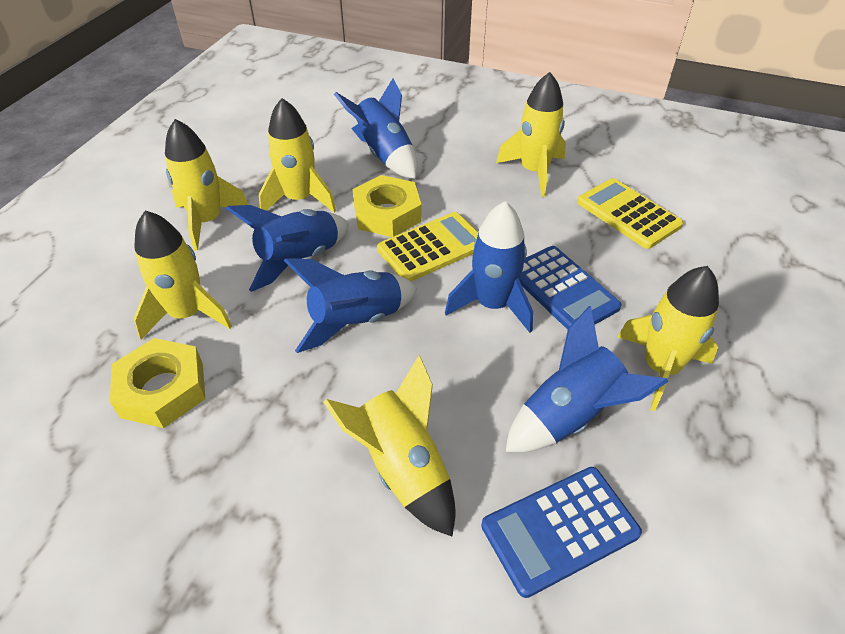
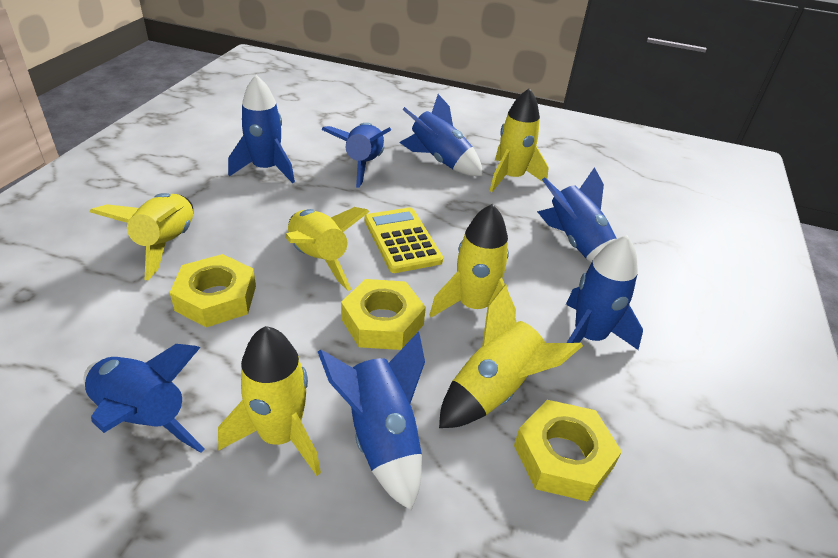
blue calculator: [481,467,642,598] [519,246,622,330] = 2 -> none = 0
blue rocket: [226,205,349,292] [284,258,417,353] [334,78,417,179] [445,201,533,333] [506,306,668,452] = 5 -> [84,344,205,453] [228,75,295,183] [318,331,425,511] [322,123,391,188] [399,94,483,176] [537,167,617,263] [566,235,643,350] = 7
yellow calculator: [377,212,478,281] [577,178,683,249] = 2 -> [364,207,443,273] = 1
yellow nut: [110,338,205,428] [353,175,422,237] = 2 -> [170,254,256,327] [341,279,426,350] [514,400,622,502] = 3

